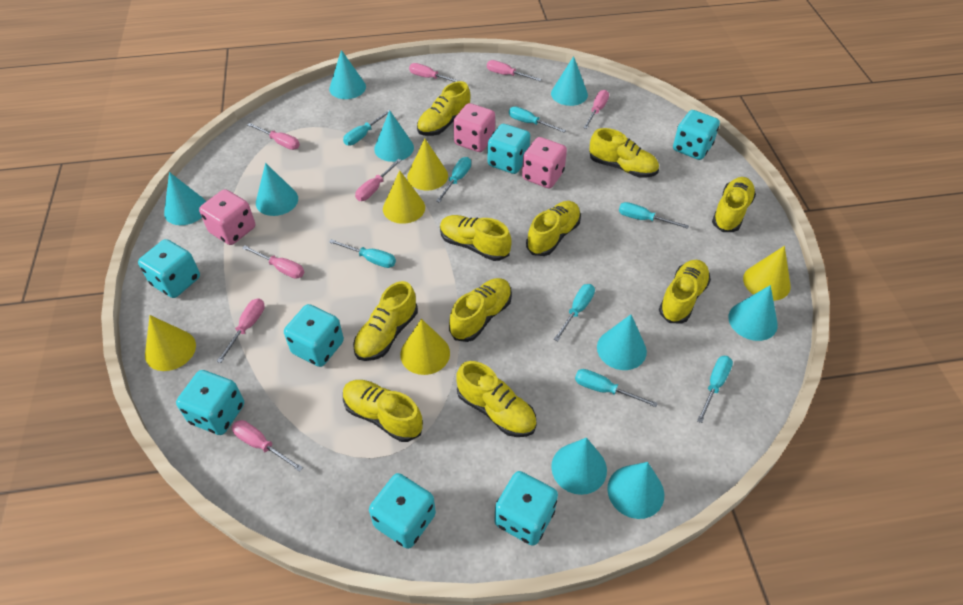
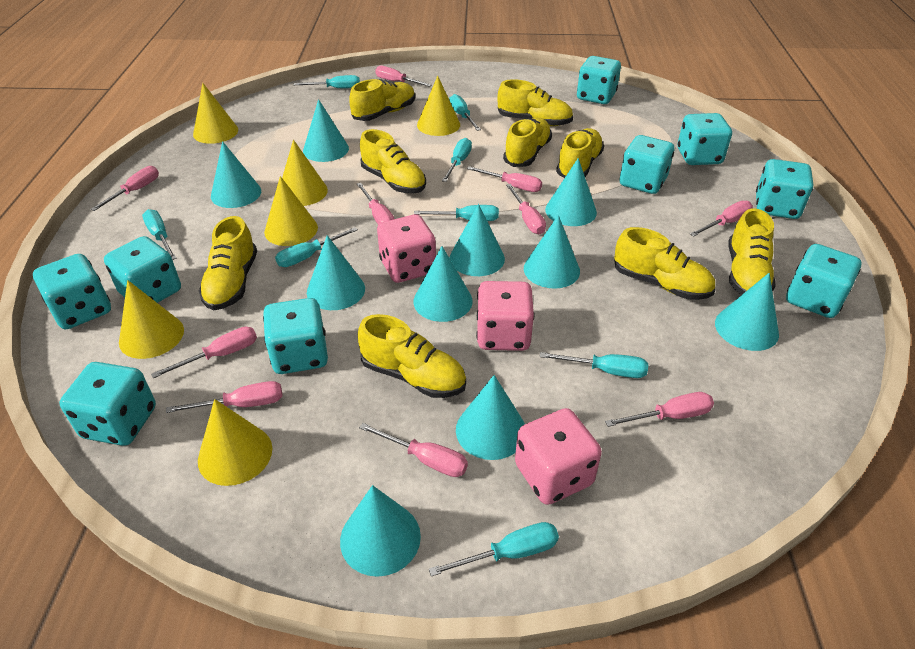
pink screwdriver: [217,298,265,363] [232,420,303,472] [242,245,304,279] [248,123,300,150] [355,159,401,201] [409,63,458,82] [487,60,541,81] [583,90,609,129] = 8 -> [91,166,159,211] [151,327,257,378] [166,381,282,413] [357,183,394,225] [359,423,468,477] [375,66,432,87] [467,166,542,192] [506,184,546,234] [605,392,714,427] [690,201,753,237] = 10
turquoise cone: [164,172,206,225] [256,163,298,216] [329,50,366,99] [374,110,414,162] [551,56,588,106] [551,438,607,495] [597,314,647,370] [607,462,664,519] [728,285,778,341] = 9 -> [211,141,261,208] [303,99,349,162] [307,235,365,310] [340,485,421,577] [414,246,473,322] [450,204,505,276] [456,375,525,460] [524,215,580,289] [545,158,597,226] [715,273,779,351] = 10
turquoise dice: [138,239,200,298] [176,370,244,435] [284,304,344,367] [369,473,436,549] [488,124,530,174] [495,471,558,546] [673,110,720,160] = 7 -> [33,254,111,329] [59,362,156,446] [104,236,181,303] [263,298,328,374] [577,56,621,104] [620,135,674,194] [677,113,732,165] [756,159,813,219] [786,244,861,318] = 9
yellow cone: [145,315,196,371] [383,170,425,224] [400,319,450,375] [407,138,448,191] [743,246,791,301] = 5 -> [119,280,184,359] [193,83,238,144] [198,399,272,486] [264,176,318,246] [282,140,328,206] [417,76,460,136] = 6
yellow shoe: [343,380,423,442] [353,281,418,361] [417,81,470,136] [440,215,512,261] [449,278,512,342] [456,361,536,437] [526,201,581,256] [589,128,659,178] [659,260,711,324] [712,177,756,232] = 10 -> [199,216,257,310] [349,79,415,121] [358,314,466,398] [360,129,426,193] [497,79,573,126] [503,117,552,167] [556,128,604,178] [614,227,715,300] [729,208,776,295] = 9

